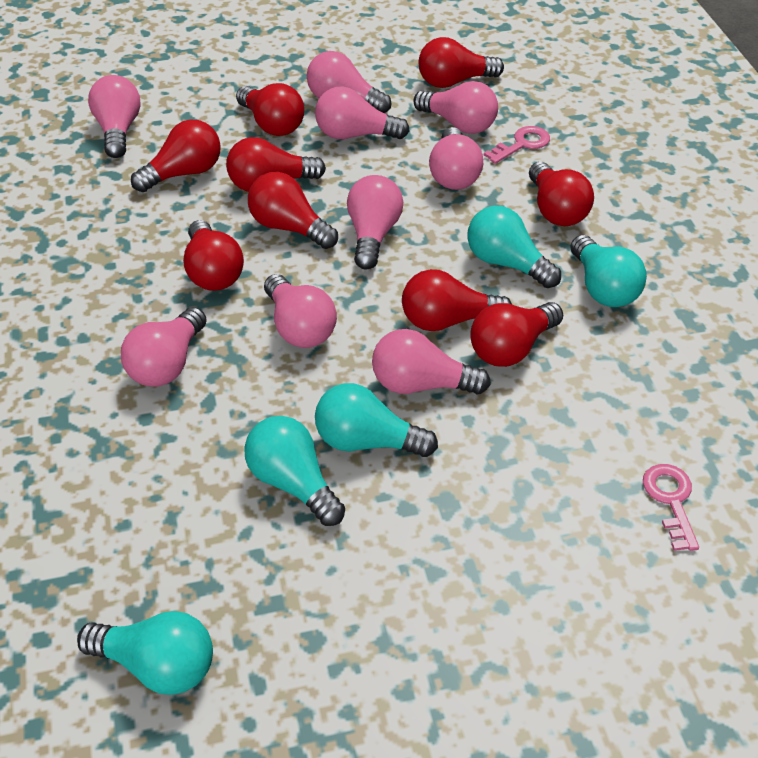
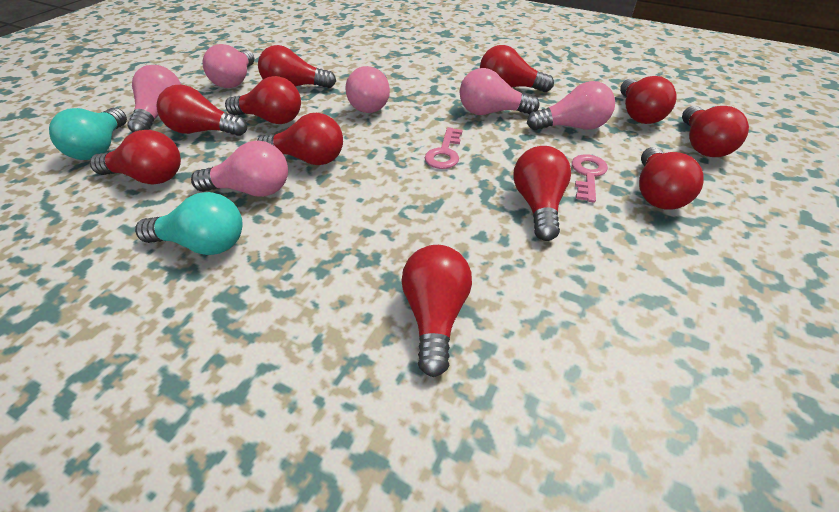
pink light bulb: [88,75,141,158] [121,307,207,387] [264,274,337,348] [307,51,392,113] [315,86,410,139] [347,175,403,270] [372,329,491,395] [413,81,498,134] [429,127,483,190] = 9 -> [128,65,181,133] [191,141,288,197] [202,44,254,88] [345,66,390,113] [460,68,539,115] [527,81,615,130] = 6
red light bulb: [131,120,221,192] [183,220,244,291] [226,137,326,192] [236,83,304,136] [248,172,338,249] [402,269,512,331] [419,37,504,88] [470,302,563,367] [529,162,594,226] = 9 -> [90,130,181,185] [157,85,247,136] [225,76,301,124] [257,113,343,165] [258,45,336,88] [401,245,472,377] [480,45,554,92] [513,146,571,241] [620,76,677,124] [639,147,703,210] [682,105,749,157] = 11
turquoise light bulb: [77,611,213,695] [244,416,345,526] [315,383,438,457] [468,206,561,288] [570,235,647,307] = 5 -> [49,108,127,160] [135,192,243,255] = 2

